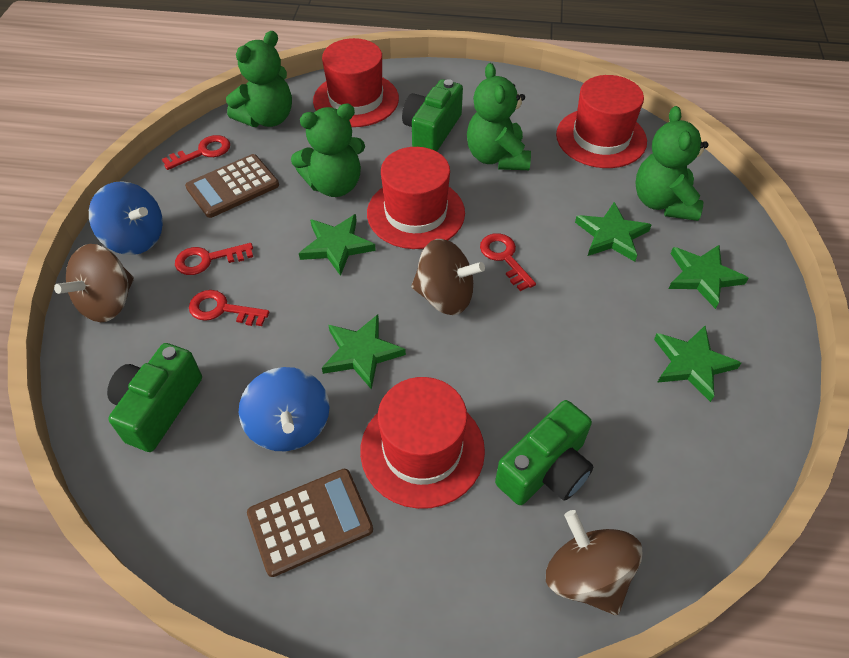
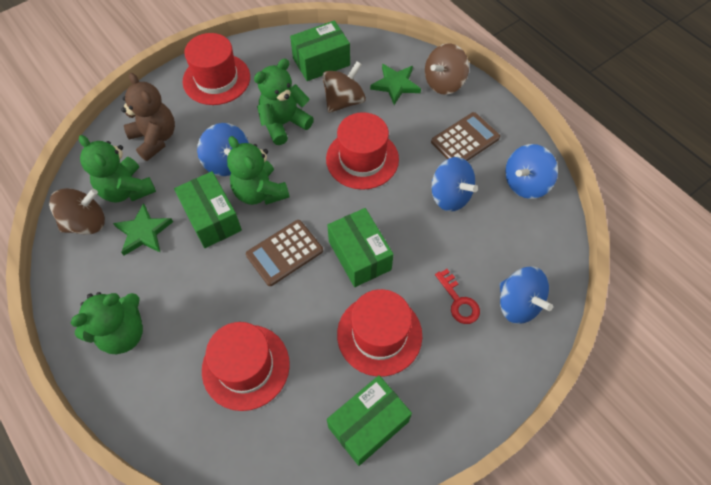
blue spinning top: [89,181,163,255] [239,367,330,451] = 2 -> [197,123,249,176] [431,157,478,212] [500,266,553,324] [505,144,558,199] = 4
brown teddy bear: none = 0 -> [121,73,175,161] = 1
green box: none = 0 -> [174,171,242,248] [290,21,350,81] [327,208,394,287] [327,375,412,466] = 4
green camera: [107,343,202,452] [402,79,463,151] [495,400,593,505] = 3 -> none = 0
green star: [299,214,376,276] [322,315,406,390] [575,202,651,262] [654,326,741,402] [669,245,748,309] = 5 -> [113,203,173,256] [370,64,421,105] = 2
red key: [162,135,230,170] [175,243,253,275] [189,290,269,326] [480,233,536,291] = 4 -> [435,269,480,324] = 1

